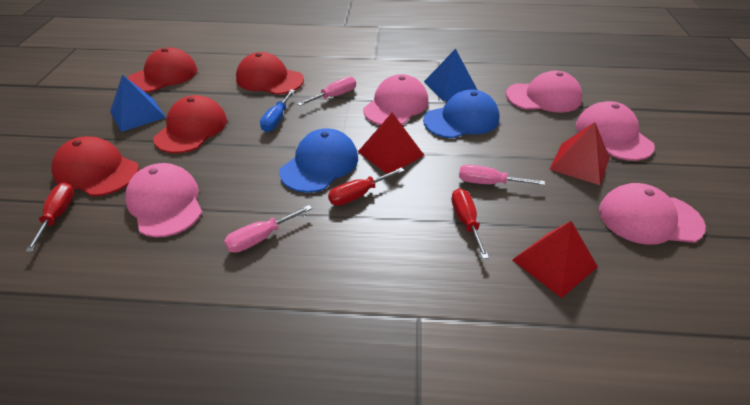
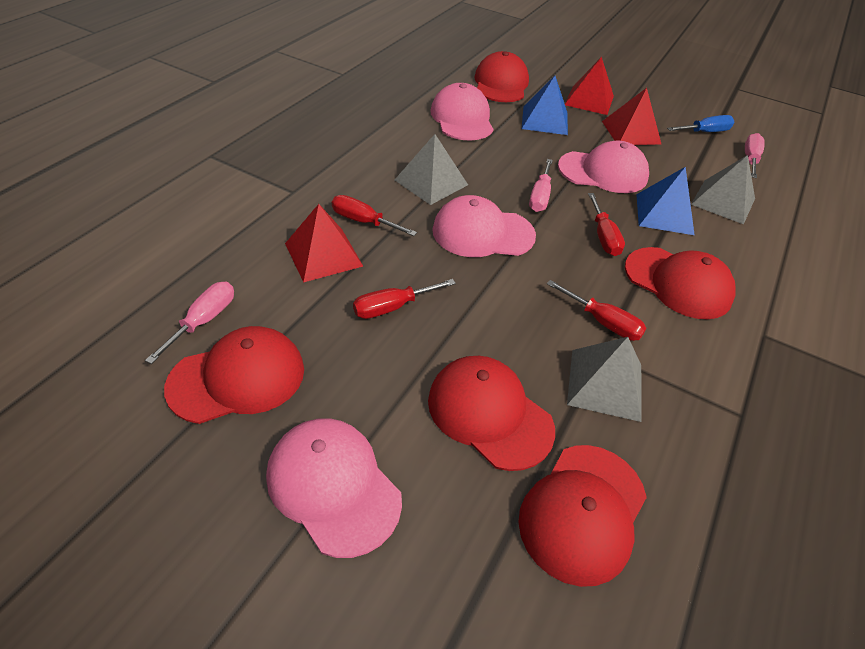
blue cap: [279,128,358,193] [423,89,500,138] = 2 -> none = 0
grey pyramid: none = 0 -> [395,134,468,205] [567,337,642,422] [691,155,755,224] = 3
pink cap: [125,163,202,237] [363,74,429,125] [506,71,582,113] [576,101,655,161] [599,183,706,245] = 5 -> [266,418,402,558] [431,83,493,141] [432,195,536,257] [558,140,649,193] = 4
red cap: [51,136,139,196] [127,47,197,92] [153,95,227,153] [236,52,304,95] = 4 -> [164,326,304,424] [428,356,555,471] [475,51,529,102] [518,445,647,587] [625,247,736,319] = 5
red screwdriver: [25,183,75,252] [328,167,405,206] [451,188,489,259] = 3 -> [332,195,417,236] [353,279,456,319] [547,280,646,341] [588,193,625,256] = 4

